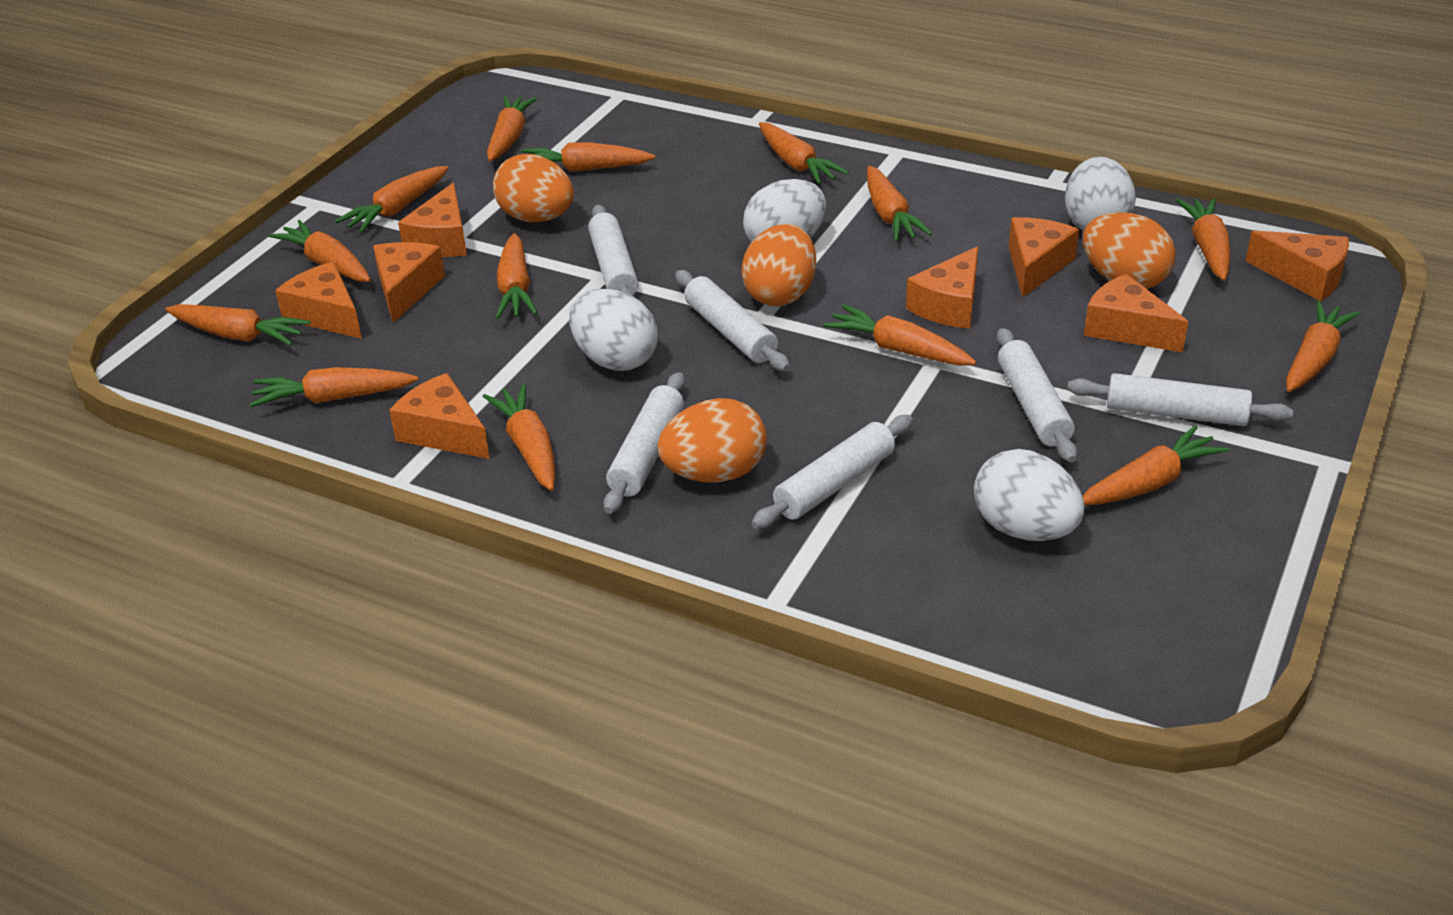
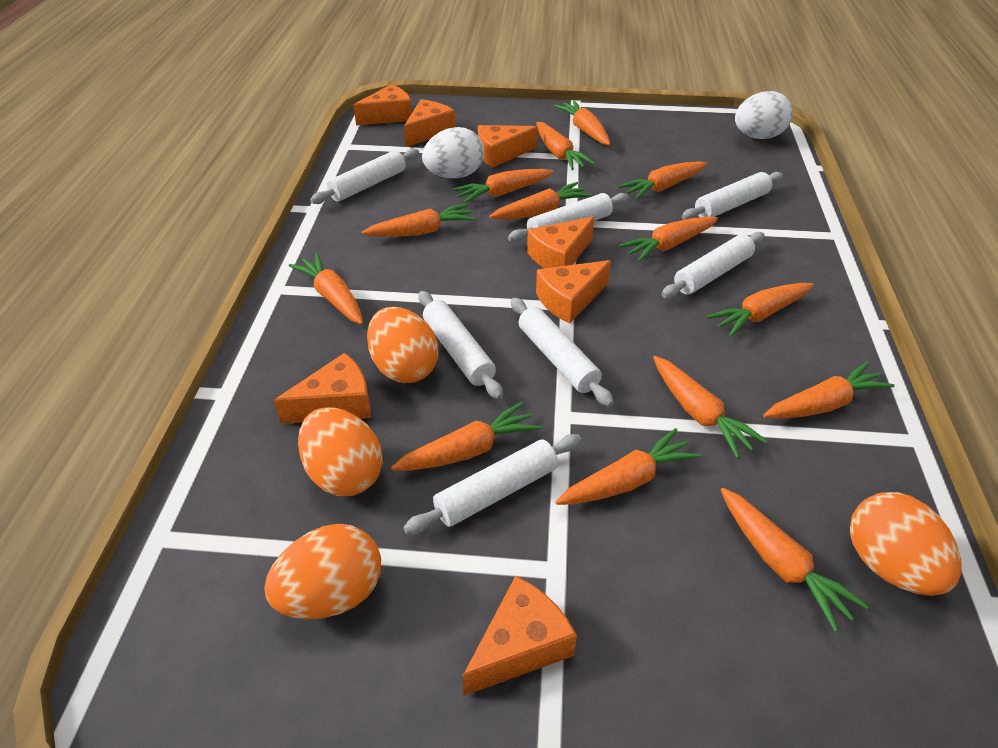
orange cheese: [275,262,362,339] [373,242,445,323] [389,373,490,459] [398,183,467,257] [906,246,978,329] [1009,217,1079,298] [1084,274,1188,353] [1246,230,1349,301] = 8 -> [274,353,371,424] [353,84,412,126] [404,99,456,147] [462,576,577,696] [478,125,538,168] [527,217,595,268] [536,260,611,324] = 7
white egg: [569,289,658,371] [743,179,826,243] [974,449,1084,541] [1065,157,1136,231] = 4 -> [422,127,484,178] [735,91,793,139] = 2
white rolling pin: [588,205,639,297] [604,372,685,514] [675,270,790,371] [752,415,913,529] [997,328,1077,462] [1067,373,1293,426] = 6 -> [310,149,419,204] [403,434,581,534] [419,291,503,399] [508,193,629,242] [511,298,614,407] [662,232,765,298] [682,172,783,220] = 7

